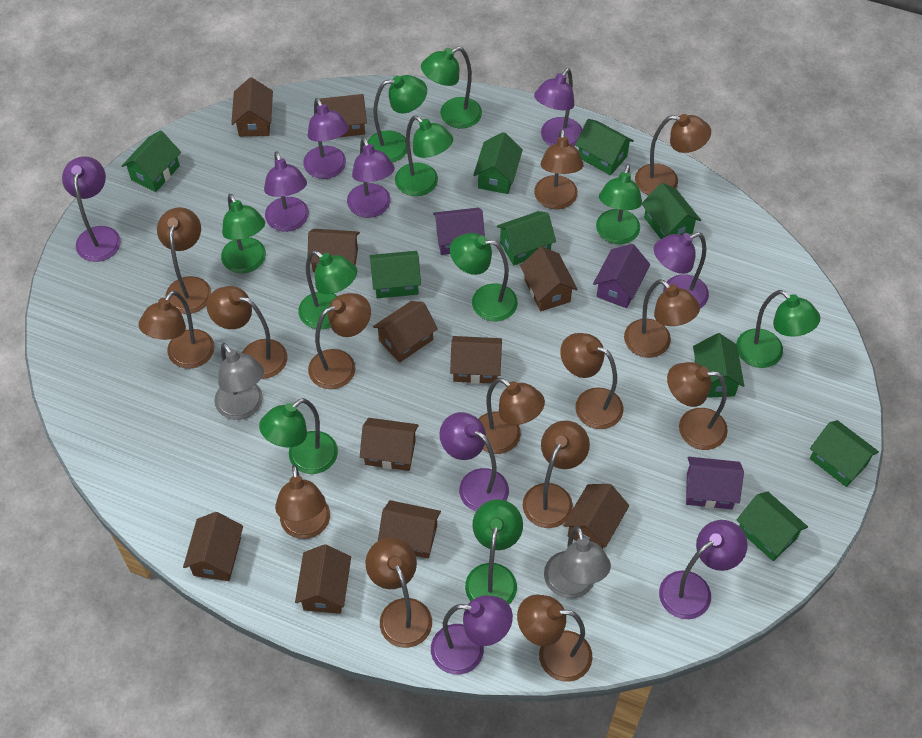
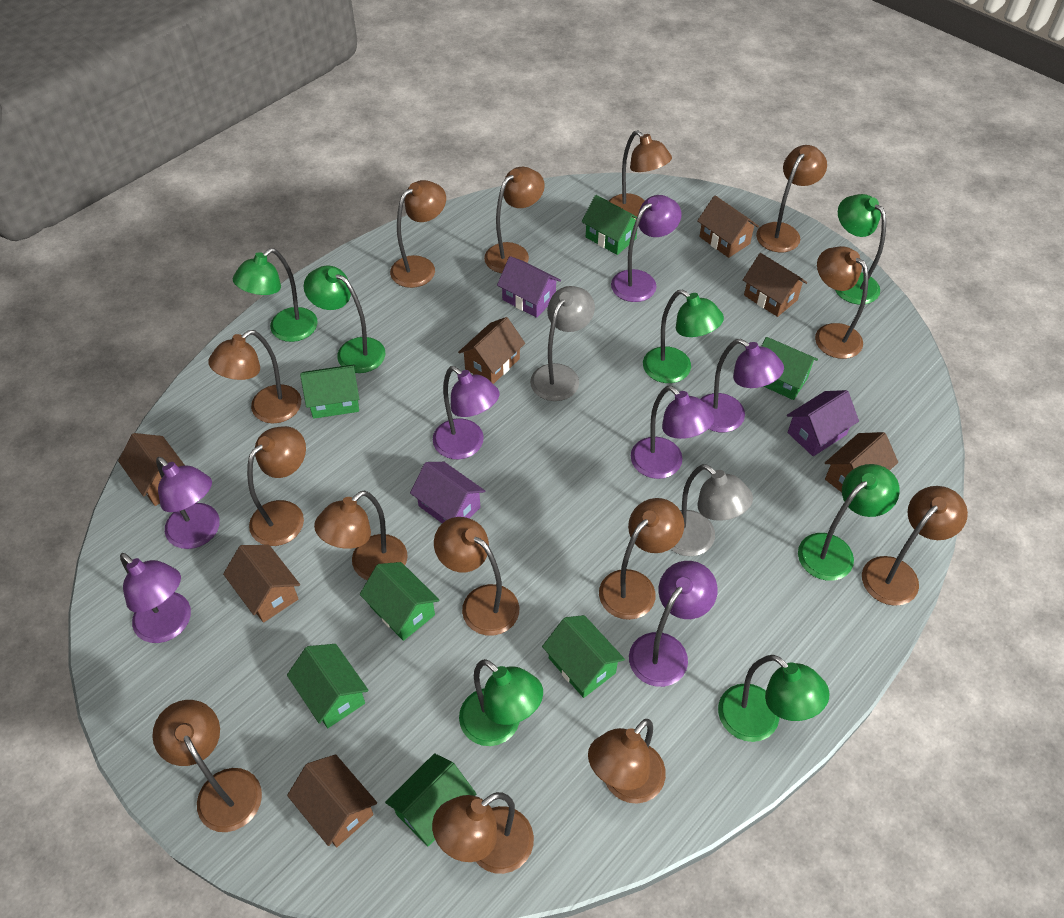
brown house: [183,512,243,581] [231,77,273,137] [295,544,351,614] [308,229,360,272] [320,94,367,137] [360,418,419,471] [373,301,438,363] [378,500,441,558] [450,336,502,384] [520,247,578,311] [563,484,629,549] = 11 -> [118,433,184,506] [223,545,300,623] [287,754,377,847] [458,317,525,384] [697,195,759,258] [743,253,807,317] [825,432,898,492] = 7
green house: [122,130,181,192] [370,251,421,298] [473,132,523,194] [497,211,556,265] [575,119,634,175] [642,183,701,239] [693,333,744,398] [737,491,808,561] [810,420,879,487] = 9 -> [287,644,369,728] [300,364,359,419] [360,562,439,641] [385,753,476,846] [542,615,625,698] [582,195,637,255] [762,337,818,400] = 7
green lamp: [221,194,266,273] [259,398,338,474] [299,250,357,329] [367,75,427,163] [395,116,453,196] [421,47,482,129] [450,233,518,321] [465,499,523,604] [596,164,642,244] [736,290,820,368] = 10 -> [233,248,318,342] [304,266,385,373] [459,659,543,746] [643,289,724,383] [718,655,830,742] [798,464,900,581] [835,194,886,304] = 7
purple lamp: [62,156,121,262] [264,151,309,232] [303,98,349,179] [347,137,395,218] [431,595,513,675] [440,412,509,511] [534,68,582,146] [654,232,709,309] [659,520,748,619] = 9 -> [120,553,191,643] [156,457,220,549] [433,366,500,459] [611,195,681,302] [629,561,718,687] [631,386,714,479] [701,339,784,432] = 7

